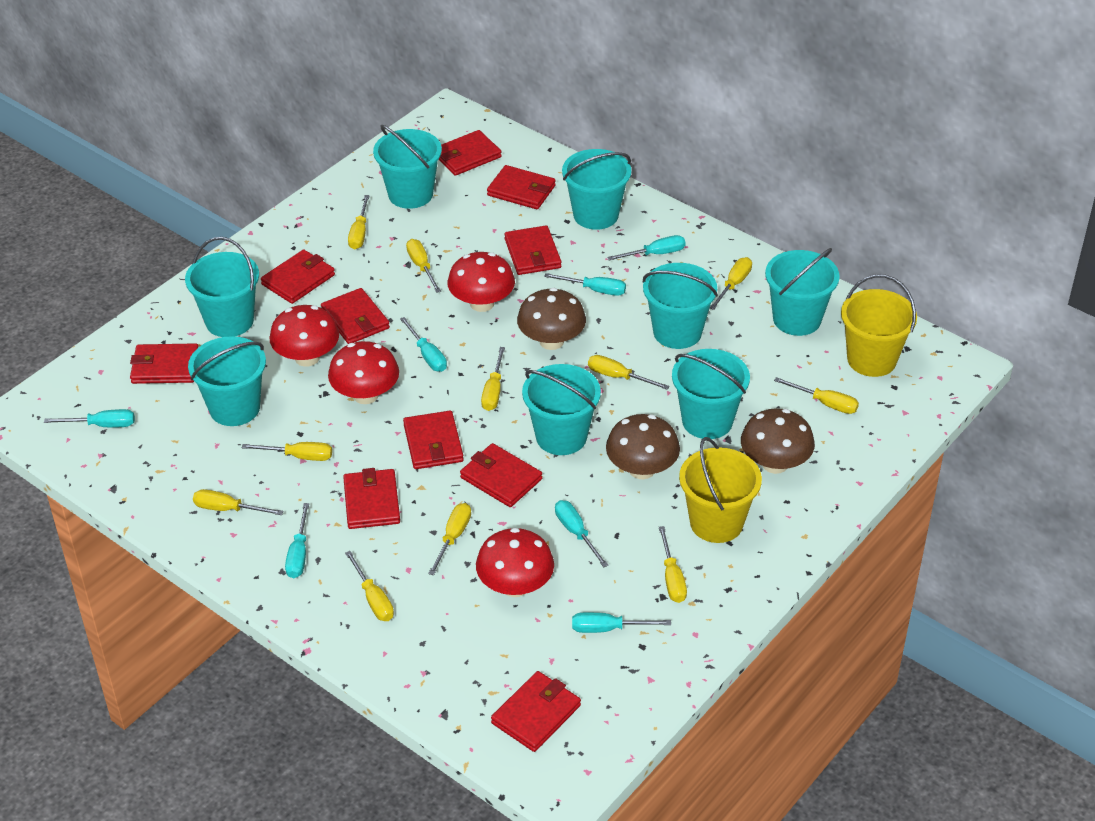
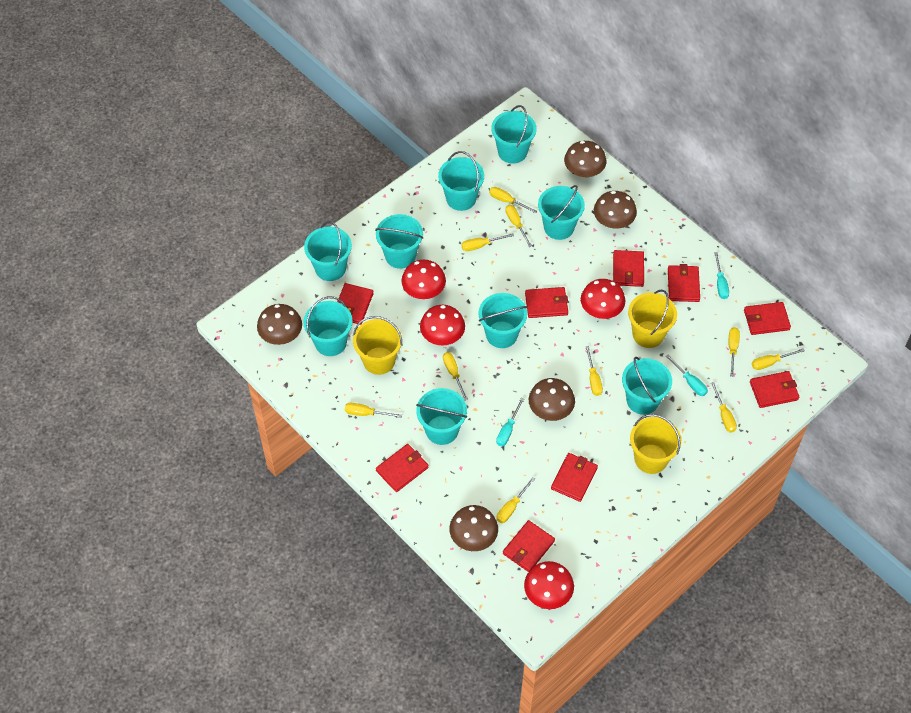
brown mushroom: [517,288,586,350] [606,414,680,479] [741,408,815,474] = 3 -> [257,304,302,345] [449,505,498,551] [529,378,575,421] [564,141,606,178] [594,191,637,229] = 5
red wallet: [130,343,198,384] [261,249,335,304] [321,288,390,344] [343,468,400,529] [403,411,464,469] [438,130,502,176] [460,443,542,507] [487,165,556,209] [491,671,581,752] [504,225,561,275] = 10 -> [337,283,374,325] [376,444,428,492] [503,520,555,572] [525,287,568,318] [551,453,598,502] [613,250,644,287] [668,264,700,302] [744,302,791,335] [750,371,800,408] = 9
turquoise bucket: [185,237,259,337] [188,336,266,426] [373,125,442,209] [522,364,601,455] [562,149,631,230] [643,263,718,349] [672,349,750,439] [765,248,840,336] = 8 -> [303,296,353,356] [304,221,352,281] [375,214,423,269] [416,388,467,445] [438,151,484,211] [479,293,527,348] [491,105,536,164] [538,185,585,240] [622,357,672,415] = 9
turquoise screwdriver: [44,409,135,427] [285,503,309,578] [400,317,447,372] [544,273,626,296] [555,500,609,568] [572,612,671,633] [607,235,686,261] = 7 -> [496,398,524,447] [666,354,708,396] [714,252,729,299] = 3
yellow bucket: [679,437,762,543] [841,274,917,377] = 2 -> [353,316,402,375] [628,289,677,348] [630,414,682,474] = 3
yellow screwdriver: [193,489,284,515] [242,442,332,461] [345,551,394,621] [348,195,370,249] [406,239,441,293] [428,503,471,575] [481,347,505,411] [588,355,670,390] [659,526,687,603] [710,257,752,310] [774,377,859,414] = 11 -> [345,403,402,418] [443,352,468,400] [461,233,514,251] [489,187,537,213] [496,477,535,523] [505,205,532,247] [585,346,603,396] [711,382,737,433] [729,327,740,377] [752,348,805,370] = 10

